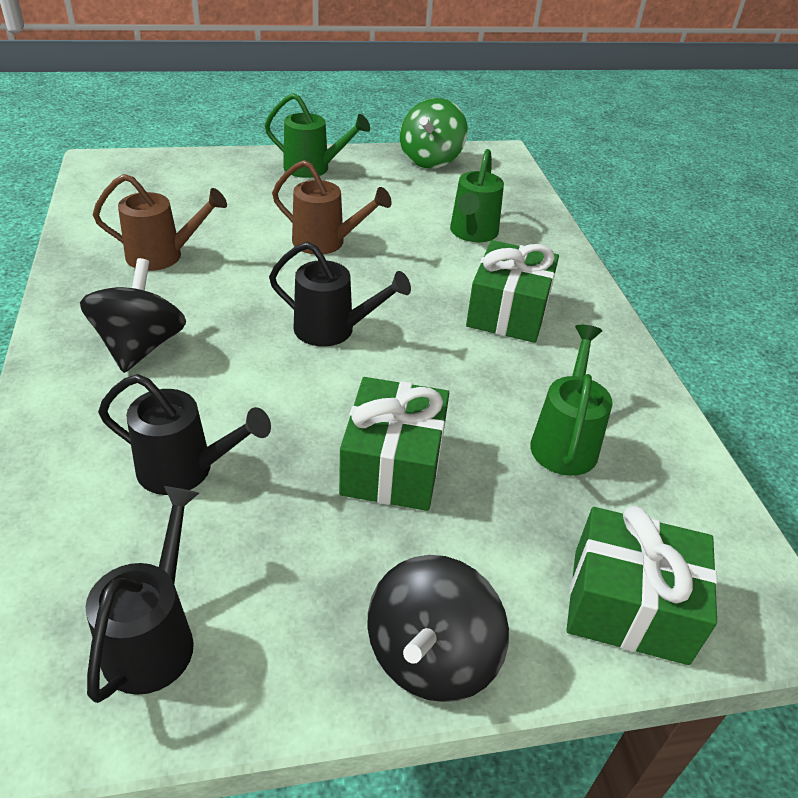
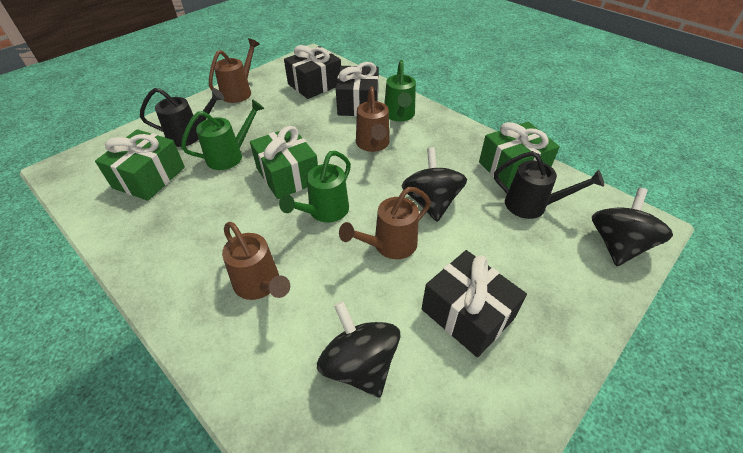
black gift: none = 0 -> [284,45,341,99] [336,62,379,116] [422,250,527,357] = 3
black spinning top: [80,258,186,373] [368,555,509,702] = 2 -> [317,301,400,397] [402,147,467,222] [592,188,673,266] = 3
black watering can: [85,486,199,703] [98,374,271,495] [269,242,411,347] = 3 -> [140,88,224,147] [494,151,604,219] = 2
brown watering can: [93,174,227,271] [272,160,392,254] = 2 -> [209,38,260,103] [222,222,290,300] [339,187,431,259] [356,86,390,152] = 4
green spinning top: [400,98,468,169] = 1 -> none = 0

